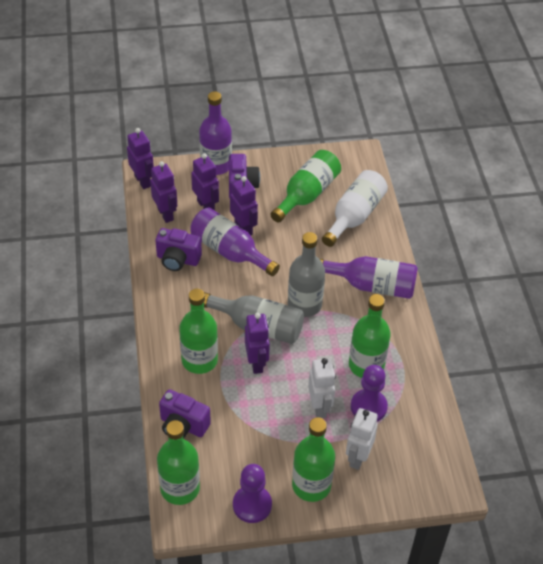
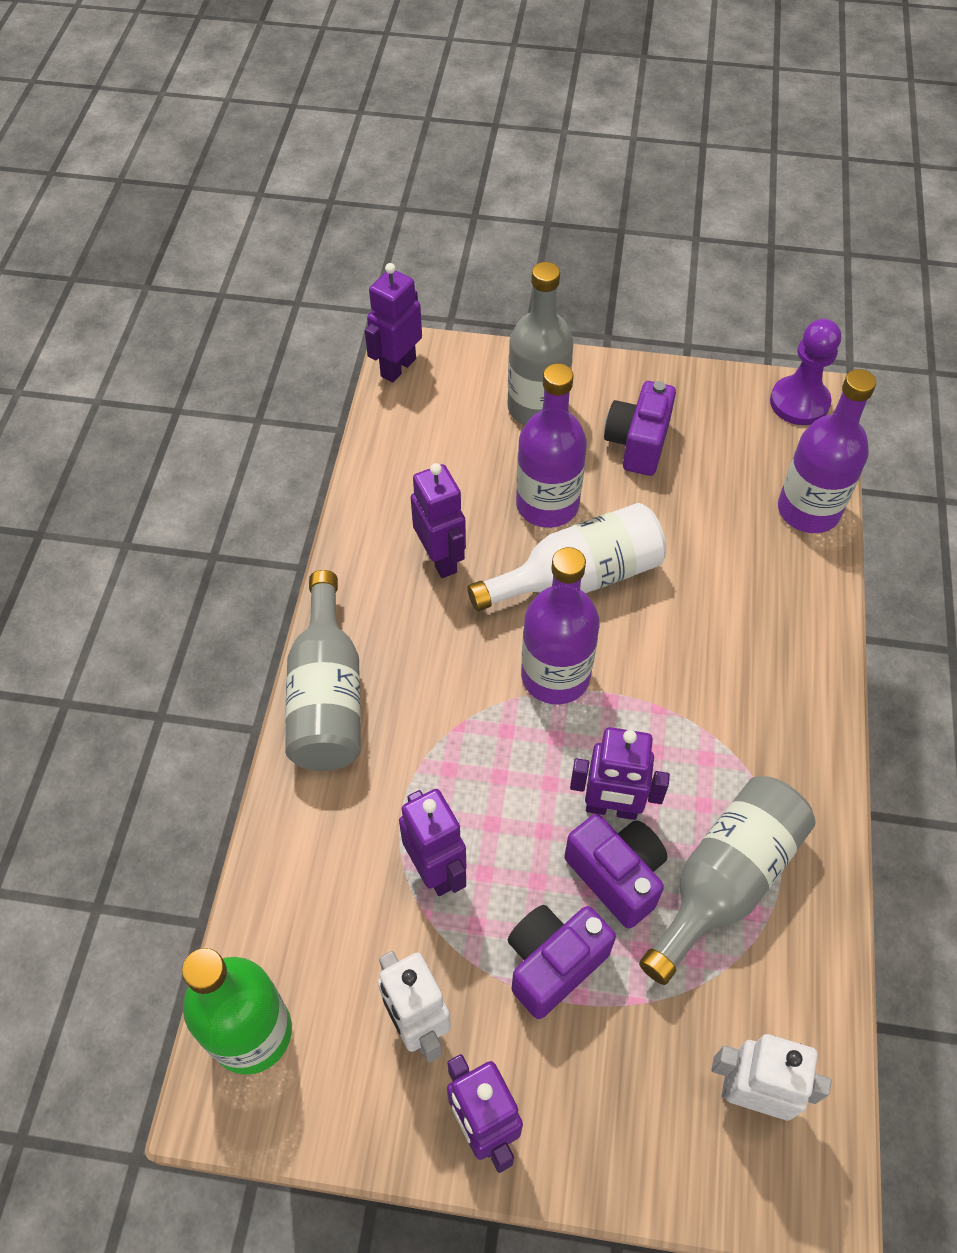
green bottle: [157,420,200,505] [179,289,218,374] [270,150,341,223] [292,417,335,502] [349,294,390,378] = 5 -> [182,948,292,1075] = 1
grey bottle: [204,292,304,344] [288,232,325,317] = 2 -> [285,570,361,771] [508,262,574,426] [639,776,816,985] = 3
purple pawn: [233,464,272,523] [351,365,388,422] = 2 -> [770,319,841,425] = 1

